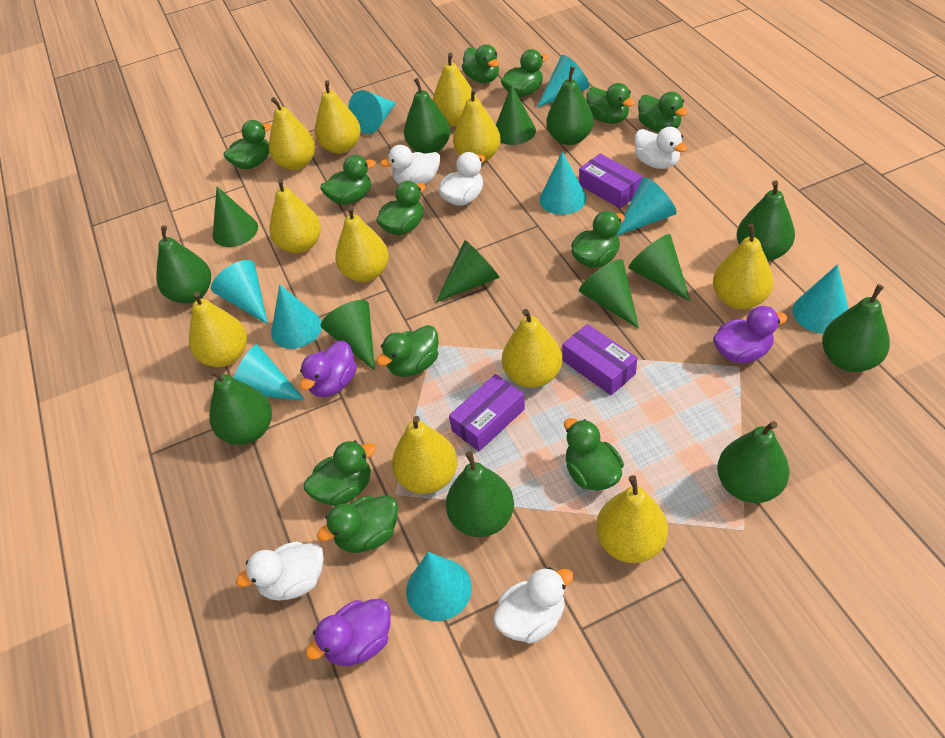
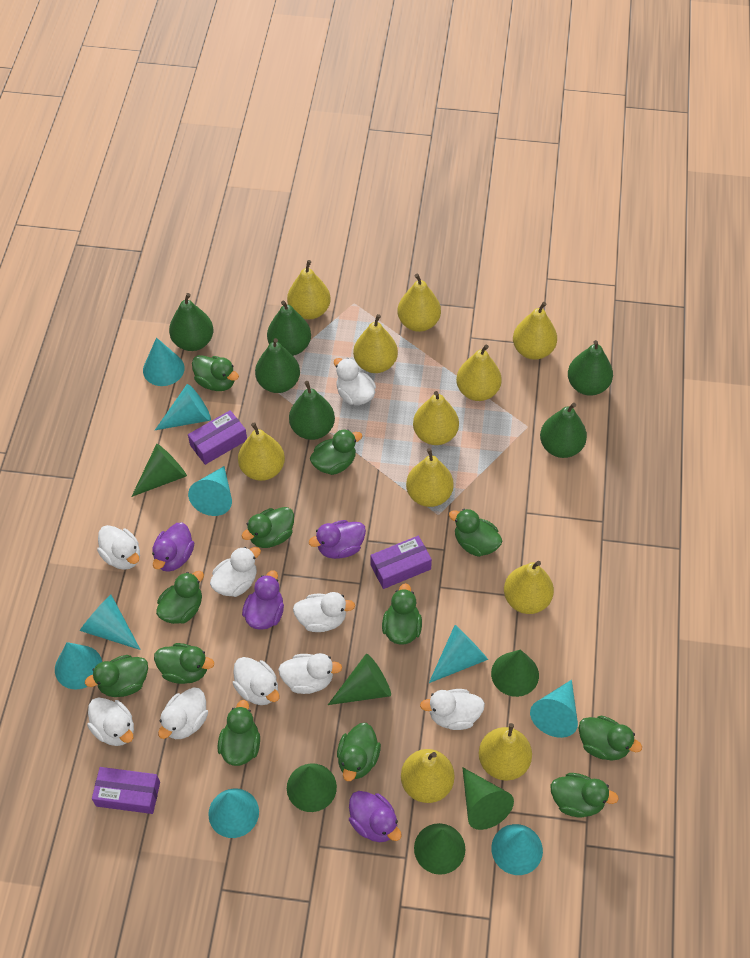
green pear: [156,225,211,304] [209,369,272,445] [404,78,450,154] [446,451,514,537] [546,66,594,145] [717,421,789,503] [737,180,795,261] [822,284,890,372] = 8 -> [169,293,213,351] [255,338,300,393] [267,300,311,356] [289,381,335,440] [540,403,587,458] [568,340,613,396] = 6
purple duck: [300,341,357,397] [305,599,391,666] [713,306,788,364] = 3 -> [152,523,194,572] [242,570,284,630] [309,520,366,559] [349,791,402,842] = 4
white duck: [236,541,324,601] [380,145,440,184] [439,152,485,206] [493,567,574,644] [634,127,688,169] = 5 -> [87,698,134,746] [97,525,140,570] [158,687,208,739] [210,547,261,597] [233,657,280,705] [278,653,342,694] [293,592,355,632] [334,358,376,405] [420,689,485,730] = 9

